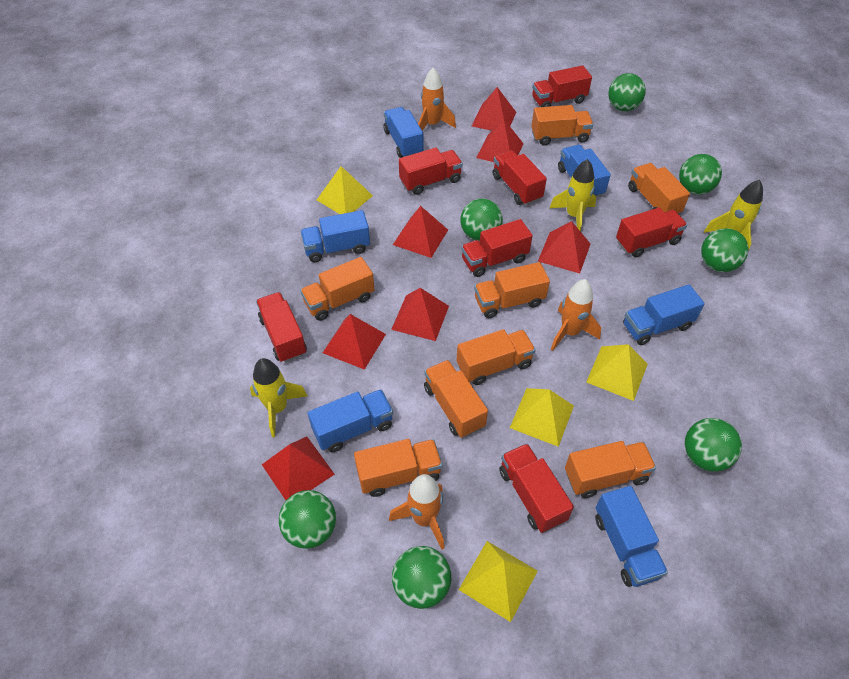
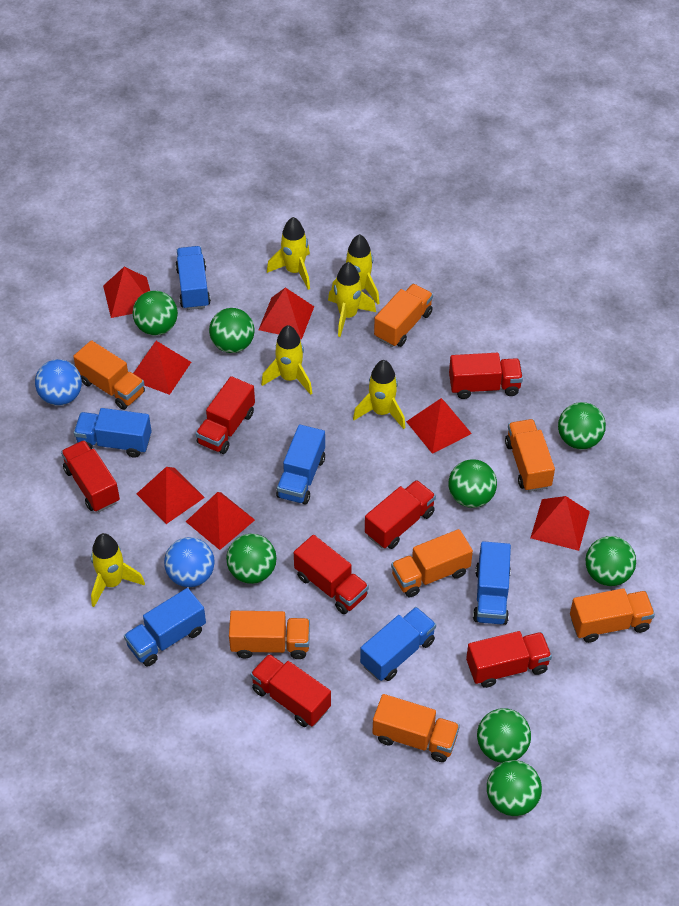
blue ball: none = 0 -> [35,359,82,406] [164,537,215,587] = 2
green ball: [279,490,336,549] [392,546,451,609] [461,199,503,241] [608,73,646,111] [679,154,722,195] [685,418,742,472] [701,228,749,272] = 7 -> [133,291,178,335] [209,308,255,353] [226,534,276,584] [449,459,497,508] [477,708,531,763] [487,760,542,816] [558,402,606,450] [585,536,636,586] = 8
orange rocket: [389,474,444,550] [418,67,456,131] [551,279,601,351] = 3 -> none = 0
orange truck: [300,257,374,321] [354,439,442,497] [424,360,488,438] [456,329,536,385] [474,262,550,318] [531,105,593,146] [565,441,656,498] [628,163,690,214] = 8 -> [73,340,145,410] [229,611,310,659] [372,694,460,762] [374,284,433,347] [391,529,473,597] [505,419,555,492] [570,588,655,643] = 7
yellow pyramid: [317,166,373,214] [459,541,538,622] [510,388,574,447] [586,344,648,401] = 4 -> none = 0
yellow rocket: [250,358,307,437] [550,159,596,232] [704,180,763,251] = 3 -> [91,533,145,607] [261,325,312,395] [267,217,310,290] [328,262,376,337] [331,234,379,304] [353,360,406,429] = 6

